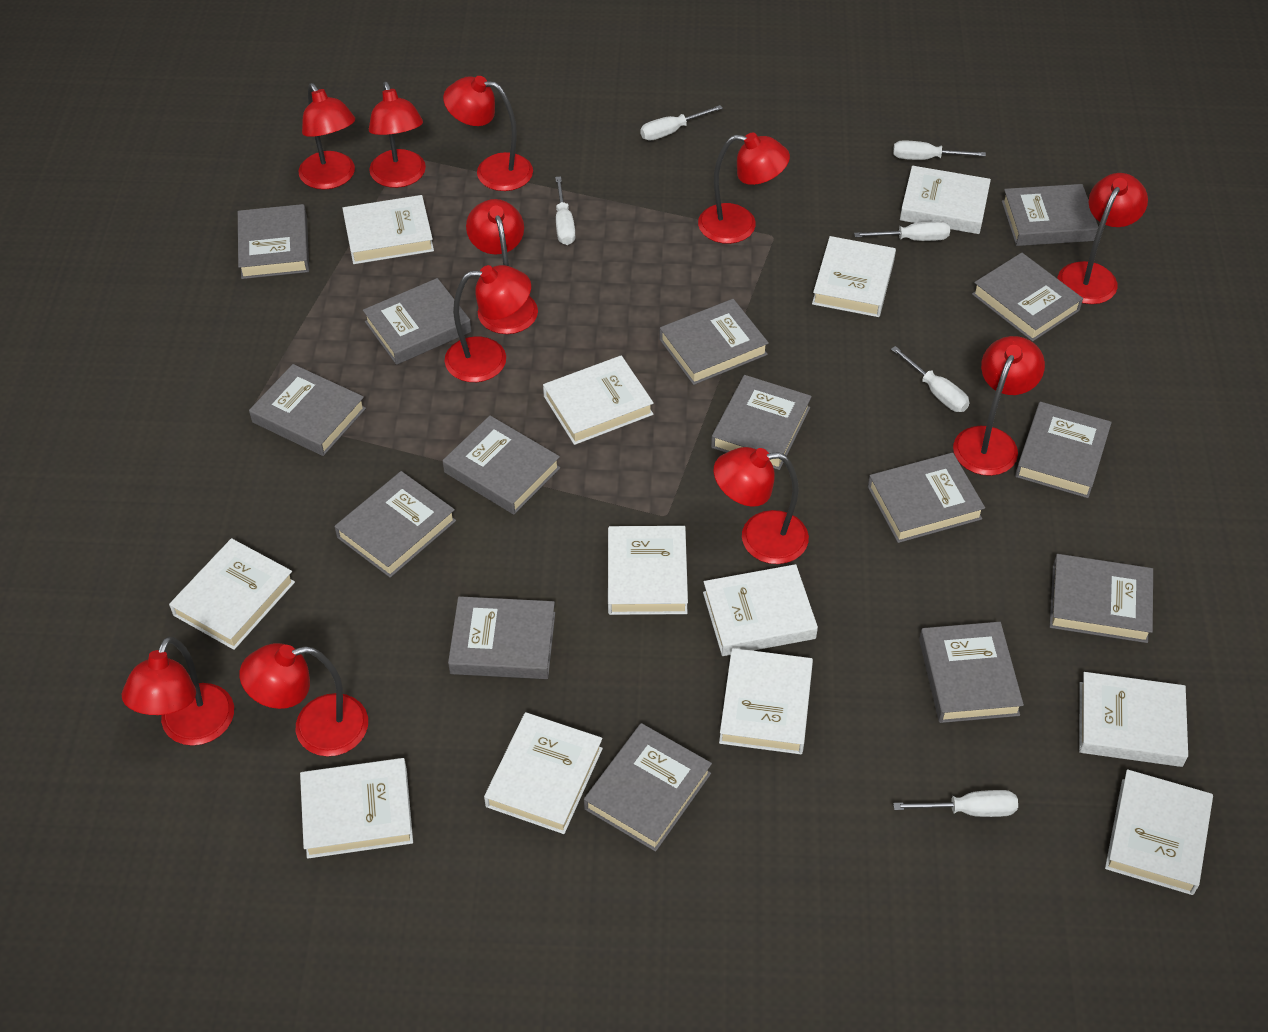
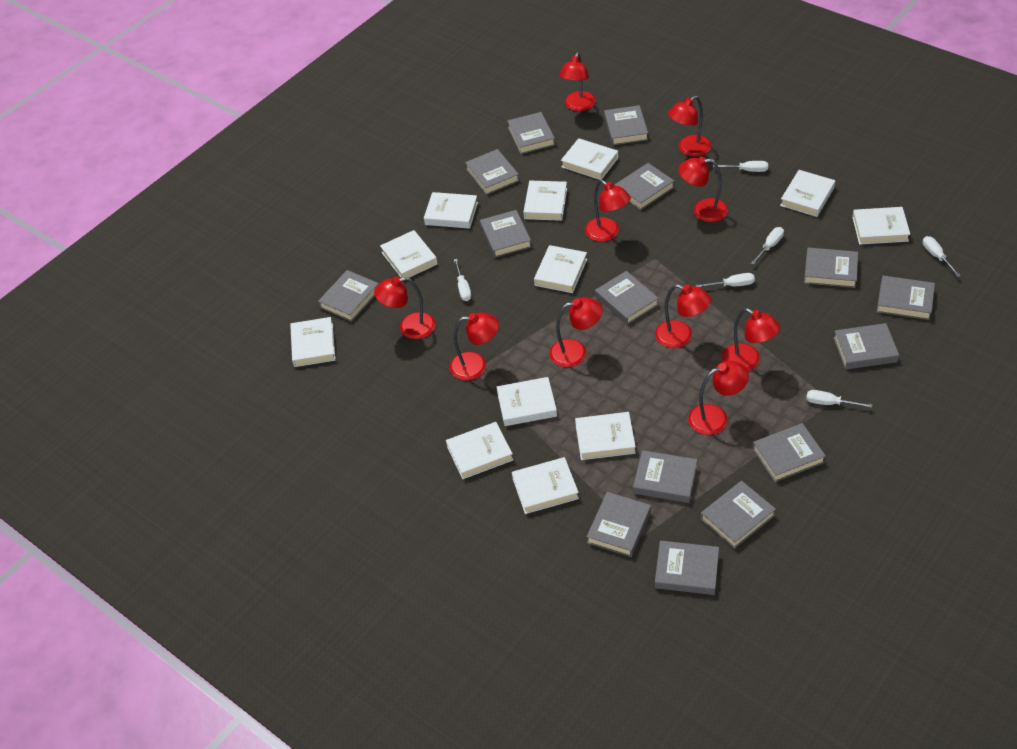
red lamp: [122,636,234,746] [239,643,368,757] [299,83,355,190] [369,82,426,188] [443,76,533,191] [445,265,531,382] [466,199,538,334] [698,133,790,244] [714,447,809,564] [953,336,1045,476] [1058,173,1148,304] = 11 -> [374,277,436,339] [449,312,499,380] [549,297,603,367] [559,52,596,111] [585,180,631,242] [655,284,711,348] [668,96,711,157] [678,157,728,222] [688,361,749,435] [722,308,780,371] = 10

